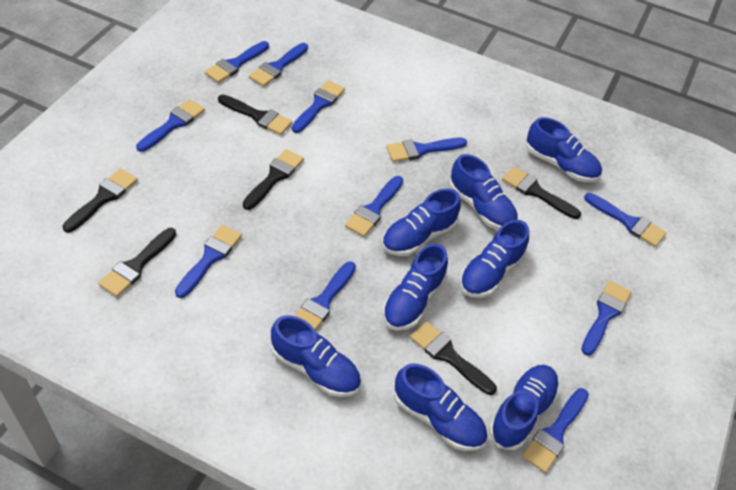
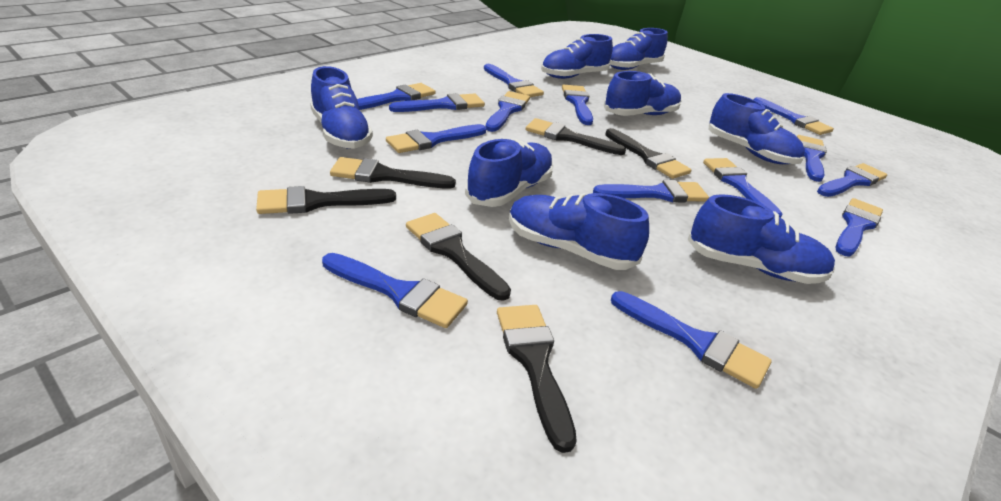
blue brush: [136,99,205,152] [175,225,242,298] [205,41,269,83] [249,43,308,87] [292,80,345,133] [295,262,356,331] [345,176,403,237] [386,138,467,162] [522,388,589,473] [581,280,631,356] [584,193,666,247] = 11 -> [322,253,468,328] [357,83,435,110] [386,124,486,153] [389,93,485,112] [484,64,544,97] [485,91,530,132] [562,85,593,125] [593,180,709,202] [611,291,772,389] [703,158,782,218] [754,97,834,135] [797,135,827,182] [817,163,887,197] [836,198,883,257] = 14

